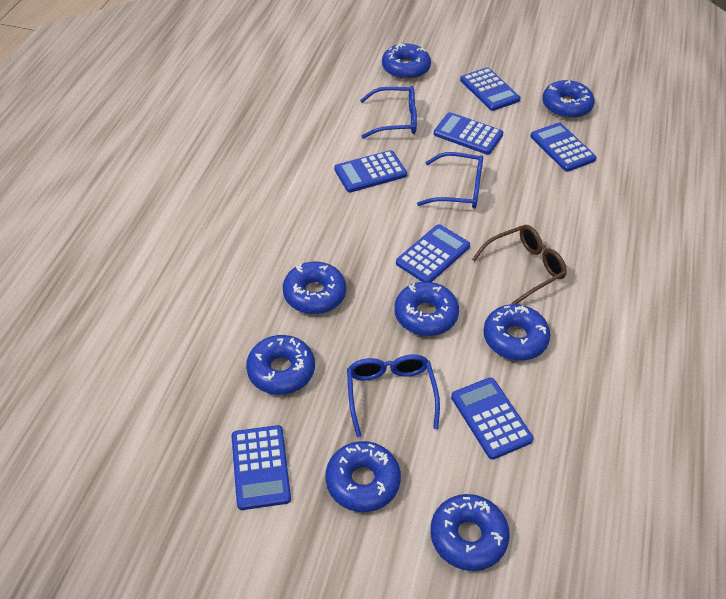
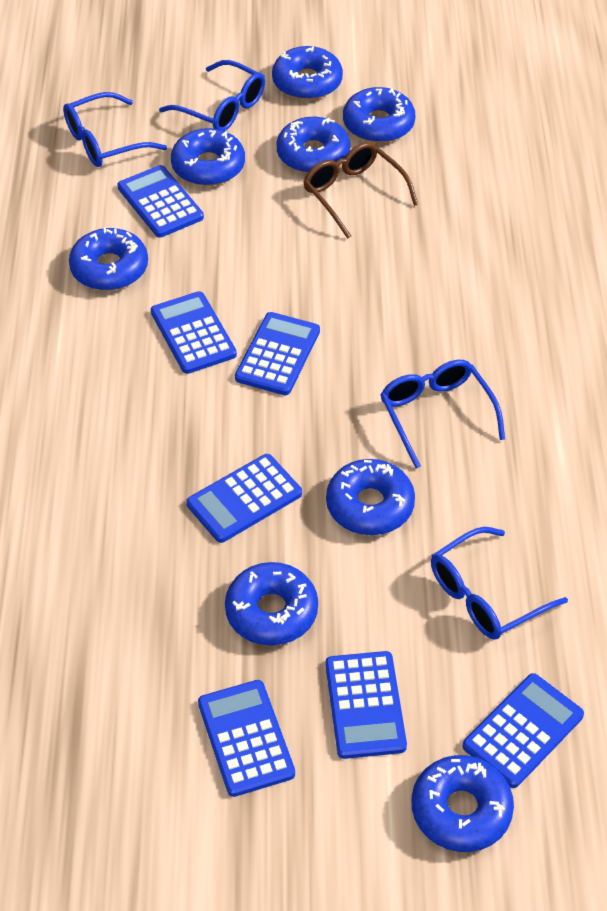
blue glasses: [347,354,440,437] [360,86,417,139] [417,152,483,209] = 3 -> [63,92,167,167] [159,60,265,131] [380,360,505,468] [431,527,568,640] = 4

